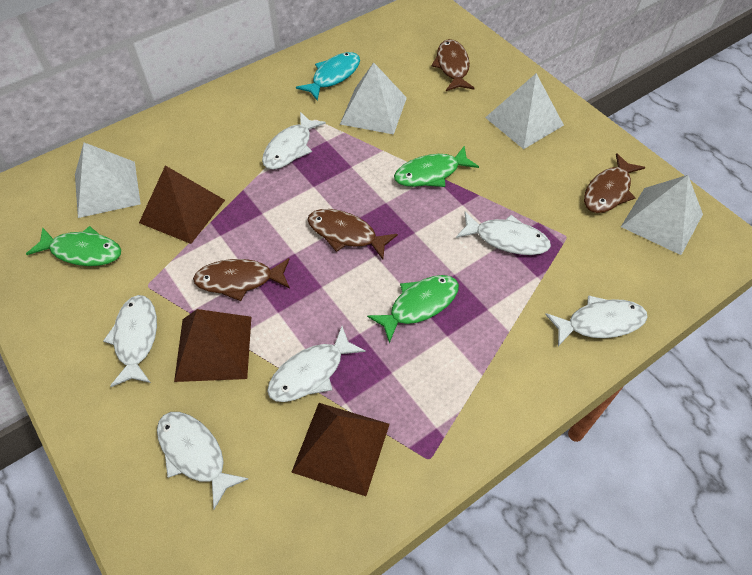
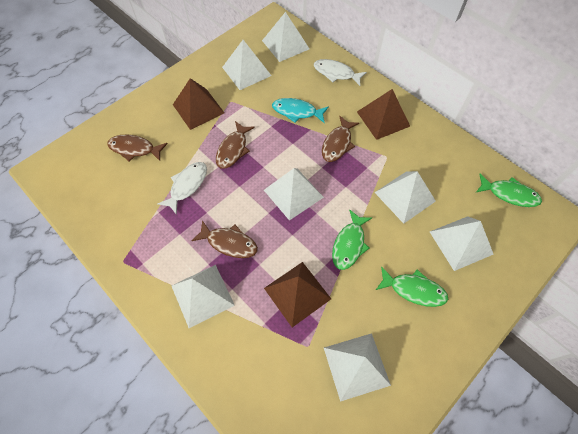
white fish: [103,295,157,387] [157,412,248,509] [262,112,326,169] [267,326,366,402] [456,212,551,255] [545,295,648,346] = 6 -> [157,162,207,215] [314,59,367,86] = 2
white pyramid: [75,142,141,218] [340,62,407,135] [485,73,564,149] [621,175,703,255] = 4 -> [172,265,235,328] [222,40,272,90] [262,12,310,62] [264,168,324,221] [324,333,391,402] [374,171,436,224] [430,216,494,271] = 7

